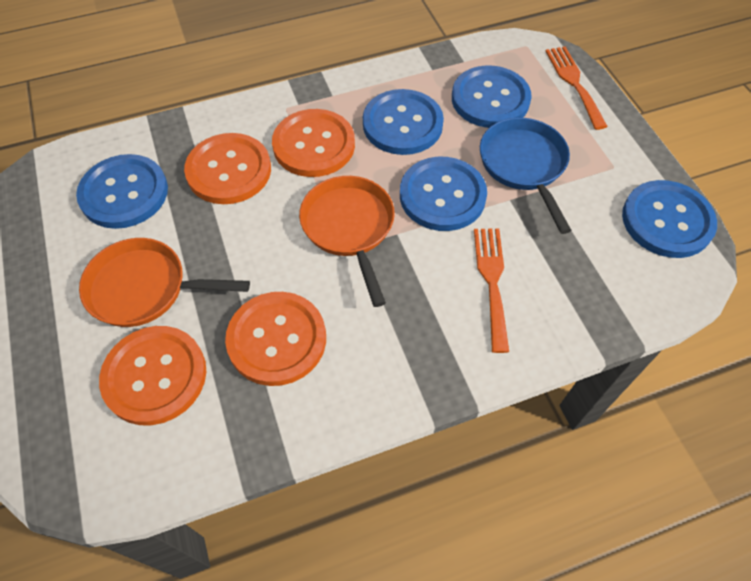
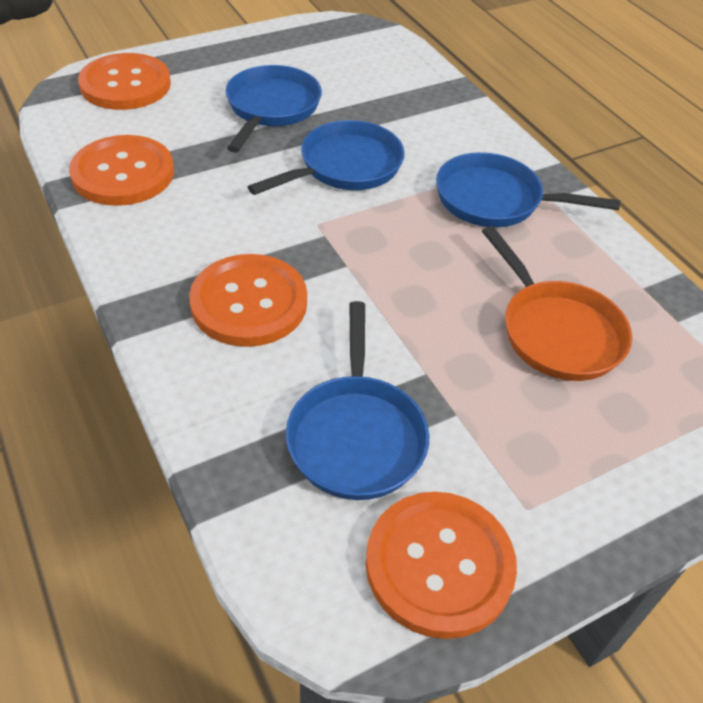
blue button: [76,154,168,229] [363,89,444,155] [400,157,487,231] [452,65,532,128] [622,180,717,258] = 5 -> none = 0
blue pan: [480,118,572,234] = 1 -> [226,65,322,153] [248,120,405,195] [286,301,429,500] [436,152,620,227] = 4
orange fork: [474,229,509,353] [545,46,608,130] = 2 -> none = 0
orange pan: [79,238,250,327] [299,176,395,307] = 2 -> [482,226,632,381] = 1

